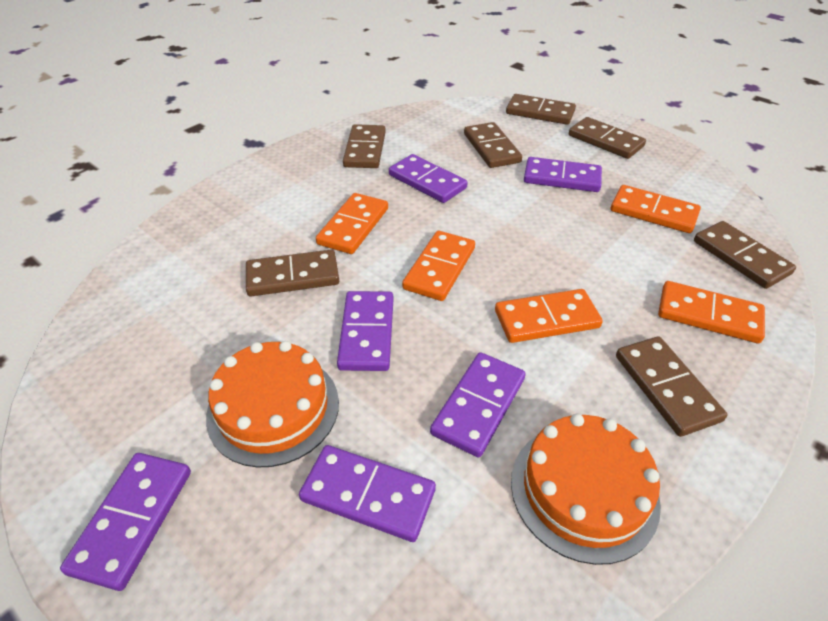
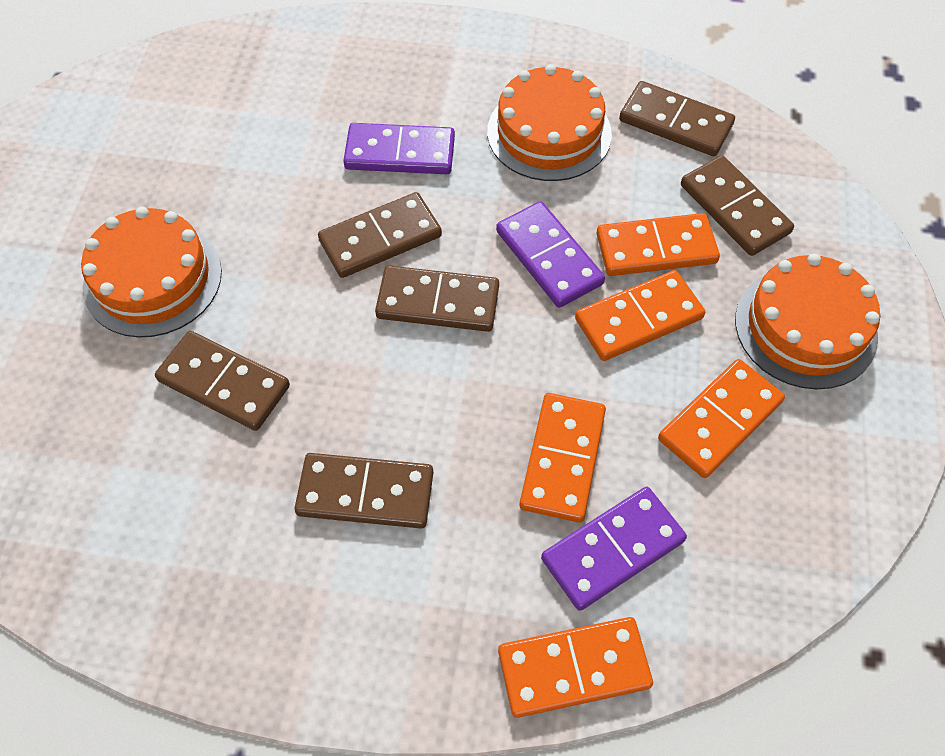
brown domino: [246,250,339,296] [343,124,386,168] [464,122,522,168] [506,94,576,125] [569,117,646,159] [616,336,727,437] [694,221,796,289] = 7 -> [155,331,290,431] [294,453,433,529] [318,192,442,278] [375,265,499,332] [619,81,735,156] [681,156,794,256] = 6
orange cake: [206,341,339,467] [511,414,661,565] = 2 -> [81,207,222,337] [487,64,612,181] [735,253,880,390] = 3
purple domino: [60,453,191,591] [299,445,436,542] [337,291,394,371] [389,154,468,203] [430,352,526,458] [524,157,602,192] = 6 -> [343,123,455,174] [496,201,605,308] [541,487,687,611] = 3

